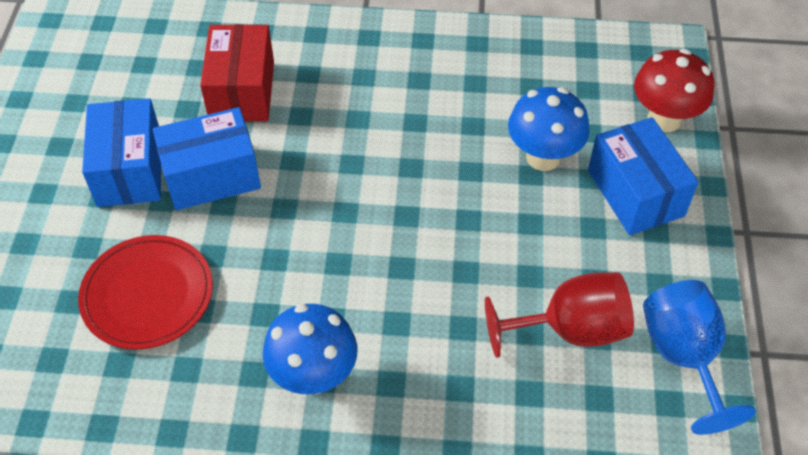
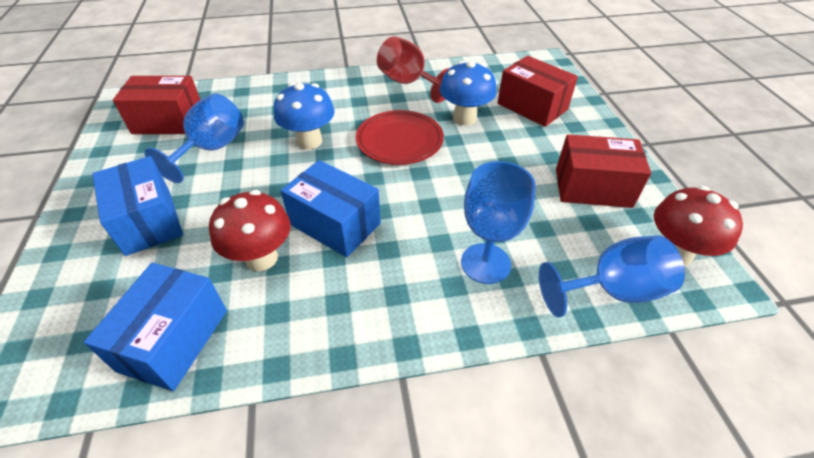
blue goblet: [643,280,756,435] = 1 -> [144,93,244,183] [461,161,536,284] [539,235,685,318] = 3
red box: [200,24,274,122] = 1 -> [113,76,201,134] [498,56,578,127] [556,134,651,208] = 3
red mushroom: [634,49,714,132] = 1 -> [209,190,290,271] [654,186,743,266] = 2

